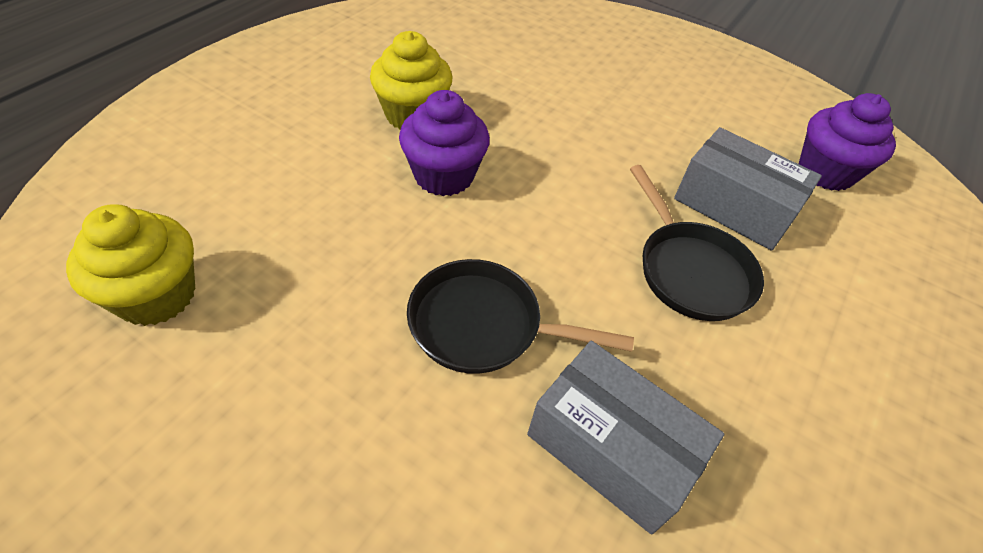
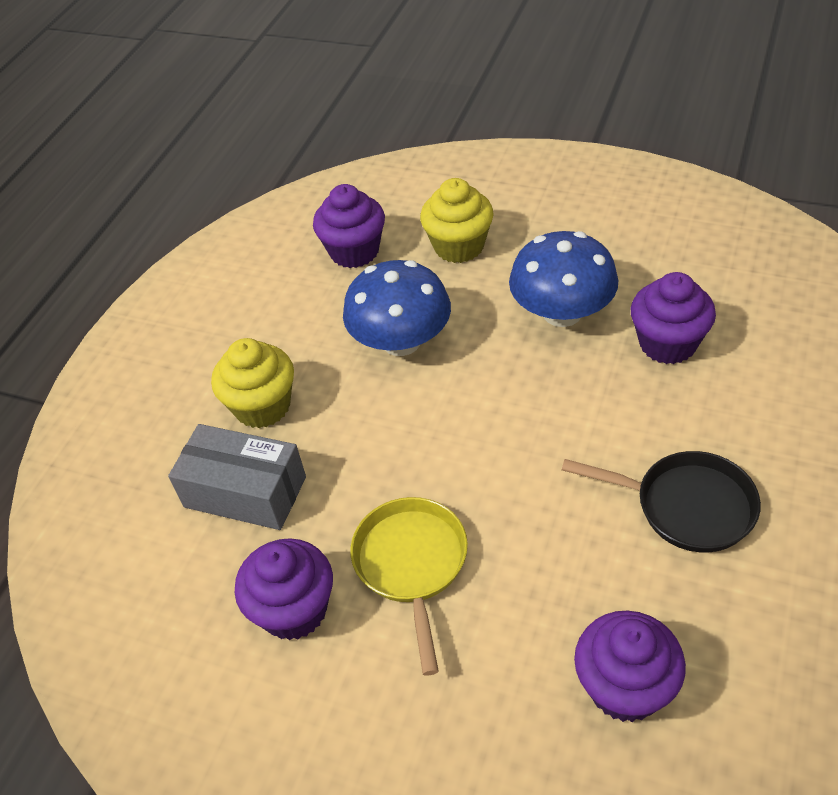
black pan: [407,259,634,374] [630,165,764,321] = 2 -> [562,451,761,552] = 1
blue mushroom: none = 0 -> [343,260,451,356] [509,231,619,327] = 2
grey box: [527,341,724,535] [674,127,822,251] = 2 -> [168,424,306,530] = 1
purple cupcake: [399,90,490,196] [799,93,896,191] = 2 -> [235,538,333,640] [313,184,385,268] [574,611,686,722] [631,272,716,364] = 4
yellow pan: none = 0 -> [350,497,468,676] = 1

